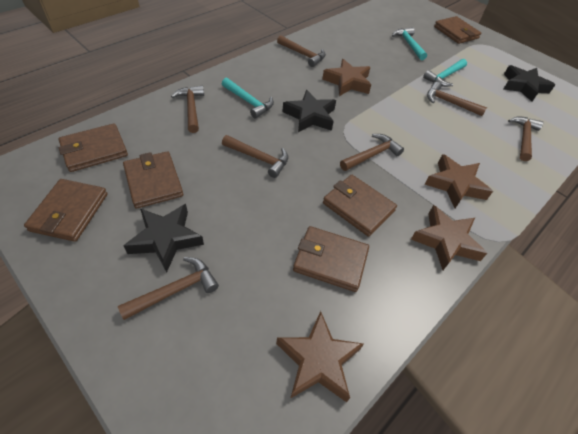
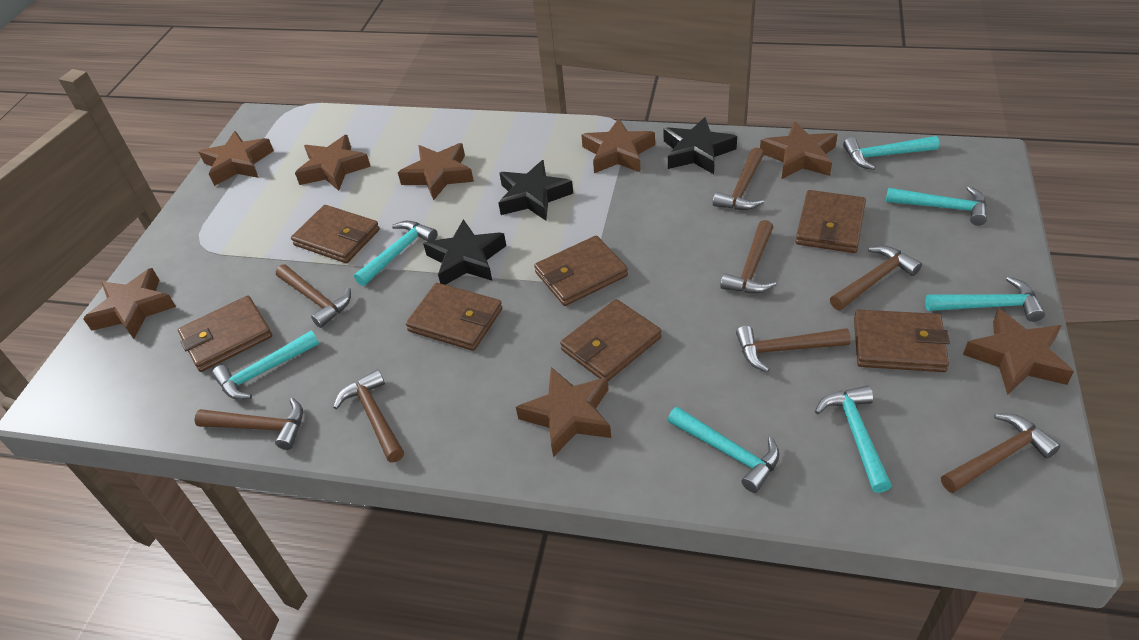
brown hammer: [118,257,219,320] [171,86,204,133] [222,135,288,178] [277,35,326,67] [340,134,404,171] [427,82,487,116] [508,116,544,161] = 7 -> [195,398,303,450] [276,264,351,328] [333,369,404,462] [713,147,764,210] [720,220,776,294] [736,326,851,372] [830,246,922,310] [941,413,1061,493] = 8
brown star: [276,311,364,402] [322,59,371,96] [411,205,488,270] [424,154,493,208] = 4 -> [83,268,176,339] [199,131,274,186] [295,135,371,191] [398,143,474,201] [516,367,611,457] [581,118,655,173] [760,121,838,179] [963,308,1074,395] = 8
brown wallet: [24,179,108,242] [58,123,128,172] [123,151,183,209] [293,226,369,292] [323,175,397,237] [434,16,481,44] = 6 -> [178,296,272,372] [291,205,380,263] [406,283,502,351] [534,236,628,306] [560,299,662,381] [796,190,866,253] [854,310,950,372] = 7
turquoise hammer: [222,78,274,119] [392,27,427,60] [423,59,467,87] = 3 -> [212,331,319,400] [354,221,438,286] [668,407,780,493] [815,386,892,493] [843,136,939,170] [886,186,987,226] [925,276,1045,322] = 7

